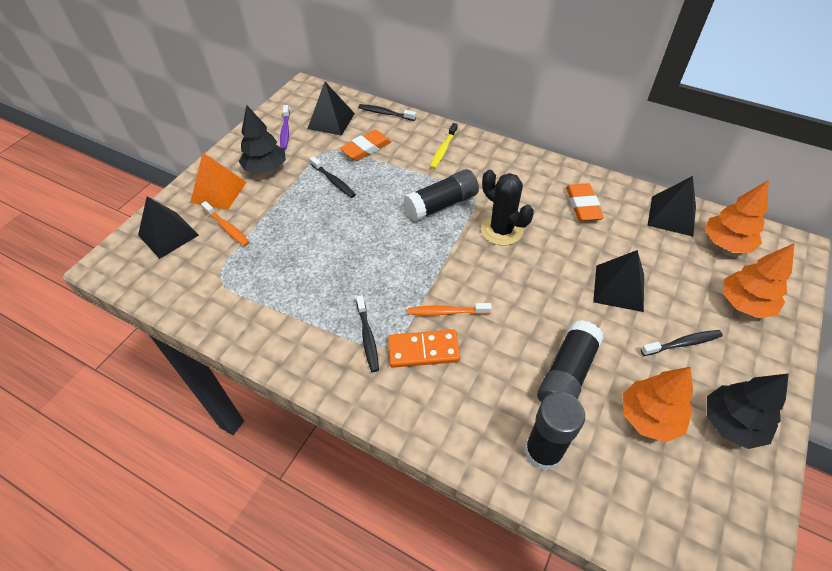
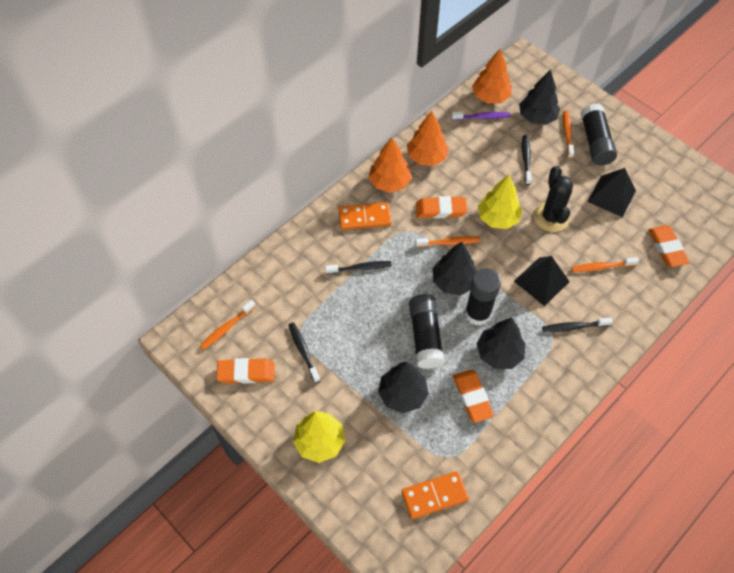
black pyramid: [138,196,199,259] [307,82,355,136] [593,250,644,312] [647,176,696,236] = 4 -> [514,256,570,306] [587,168,636,217] = 2
black tree: [239,105,286,174] [707,373,789,449] = 2 -> [378,362,429,413] [433,242,477,295] [477,318,526,369] [519,69,560,125] = 4
orange domino: [388,330,460,368] = 1 -> [339,202,391,230] [402,471,469,519] = 2
orange eraser: [340,130,391,161] [566,183,604,221] = 2 -> [216,358,275,384] [416,196,467,219] [453,370,494,423] [648,225,690,267] = 4
orange pyramid: [191,153,247,210] = 1 -> none = 0
orange toothbrush: [201,201,249,246] [408,303,492,315] = 2 -> [200,300,256,350] [415,236,480,247] [563,110,574,159] [571,257,639,272] = 4
yellow toothbrush: [430,123,458,169] = 1 -> none = 0
yellow tree: none = 0 -> [293,411,345,463] [478,175,522,229] = 2

